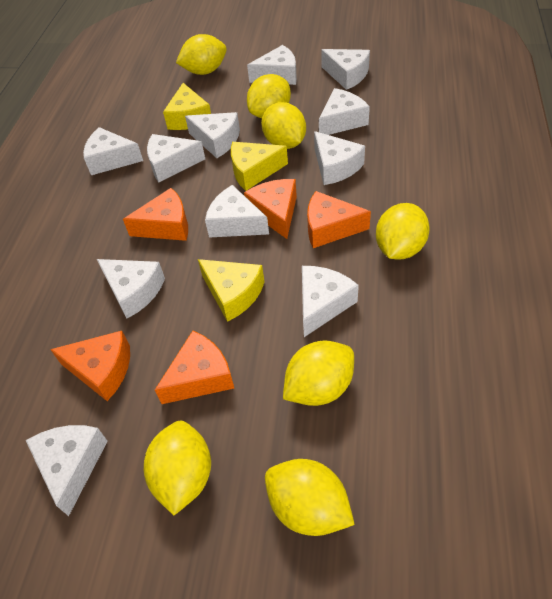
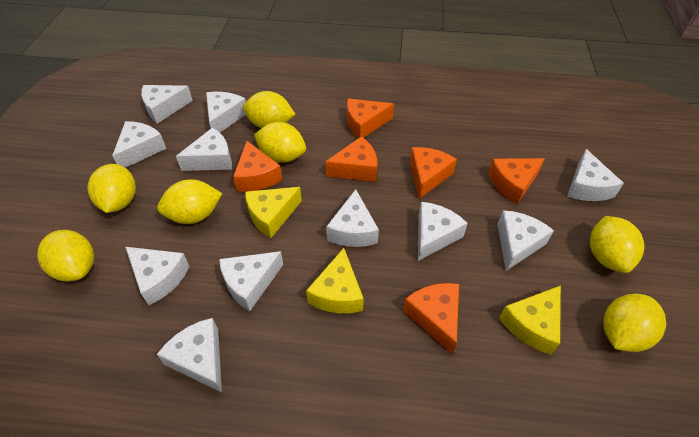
orange cheese: [50,331,130,401] [123,188,188,241] [155,331,234,404] [244,179,297,239] [307,191,371,248] = 5 -> [233,141,282,192] [325,136,377,182] [347,98,394,138] [403,283,459,354] [410,147,457,199] [488,158,545,204] = 6

